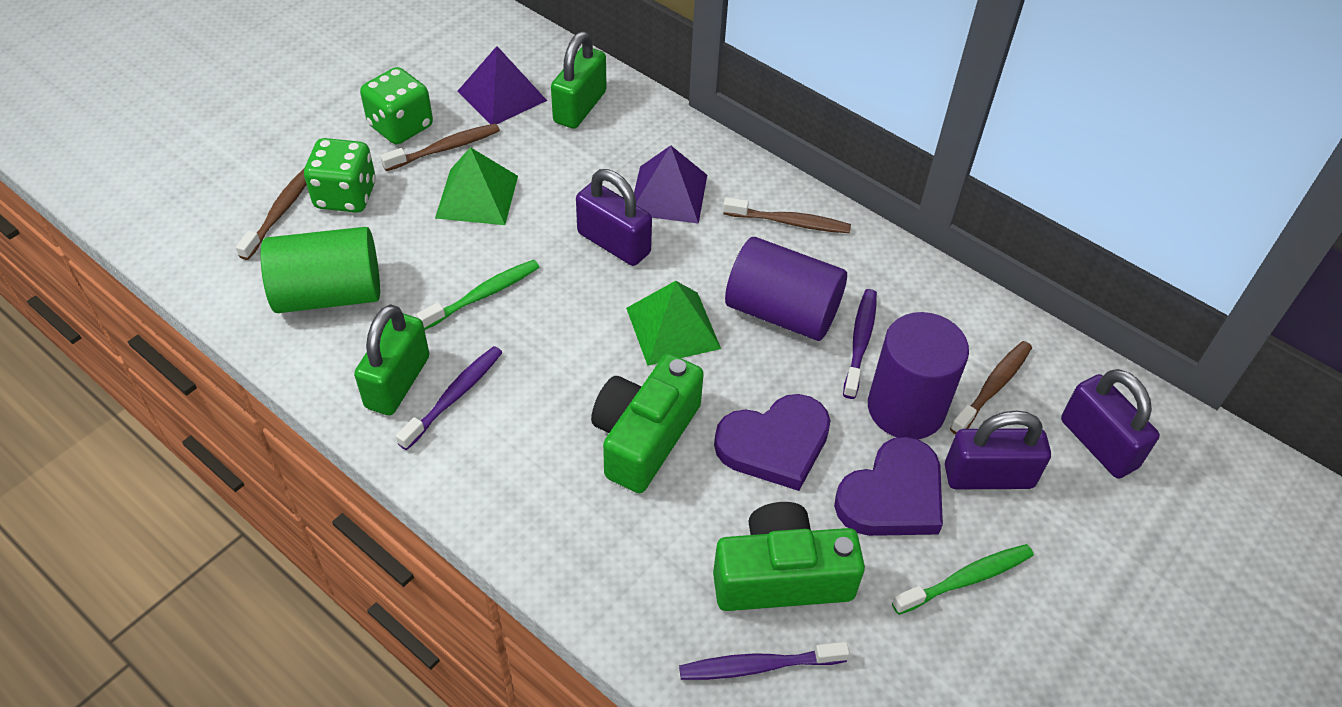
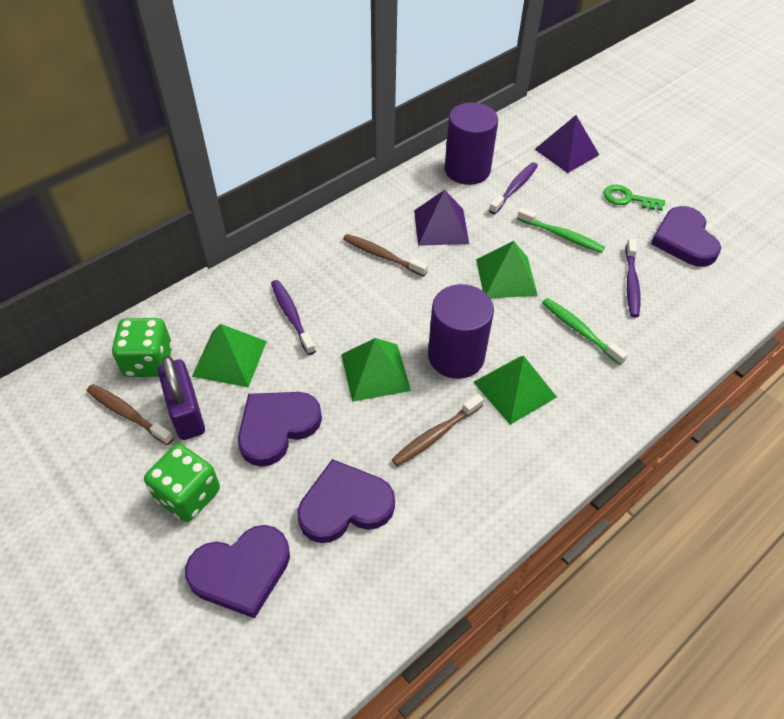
brown toothbrush: [236,169,307,260] [380,123,500,171] [723,197,851,233] [950,341,1032,435] = 4 -> [87,384,174,445] [343,234,428,277] [392,394,484,467] = 3
green camera: [591,354,704,493] [713,502,865,611] = 2 -> none = 0
green cylinder: [260,227,380,313] = 1 -> none = 0
green key: none = 0 -> [603,185,665,211] = 1
green padlock: [354,304,430,415] [551,32,607,129] = 2 -> none = 0
green pyramid: [435,147,518,225] [626,281,721,366] = 2 -> [192,324,267,387] [341,338,411,402] [473,356,557,425] [476,241,538,298] = 4
purple heart: [714,394,830,491] [834,437,943,536] = 2 -> [185,525,290,618] [238,392,322,467] [298,459,395,543] [651,206,721,267] = 4
purple padlock: [576,169,652,266] [945,411,1051,489] [1061,369,1160,479] = 3 -> [158,355,205,440] = 1

